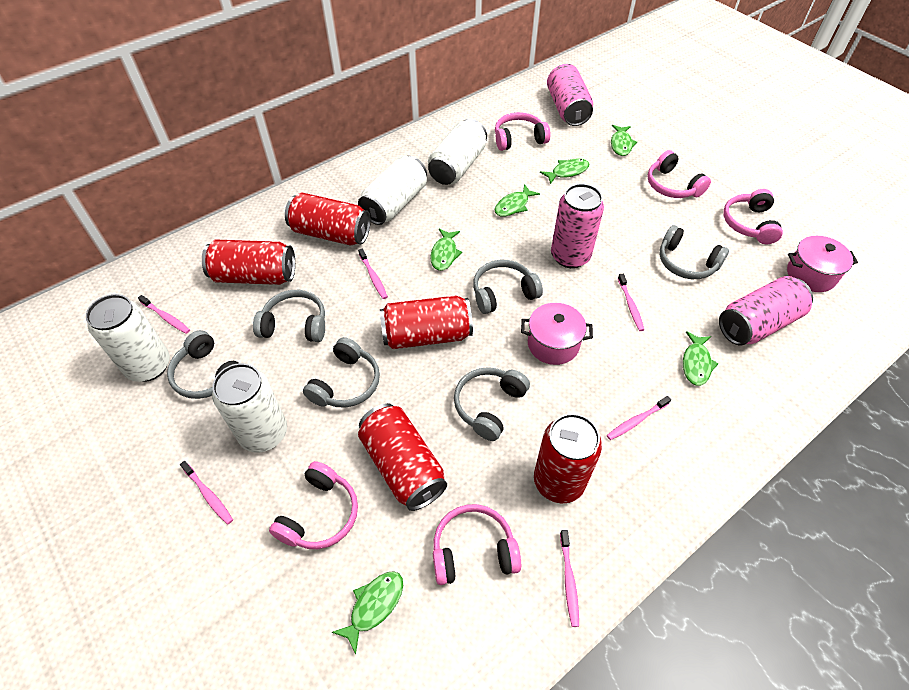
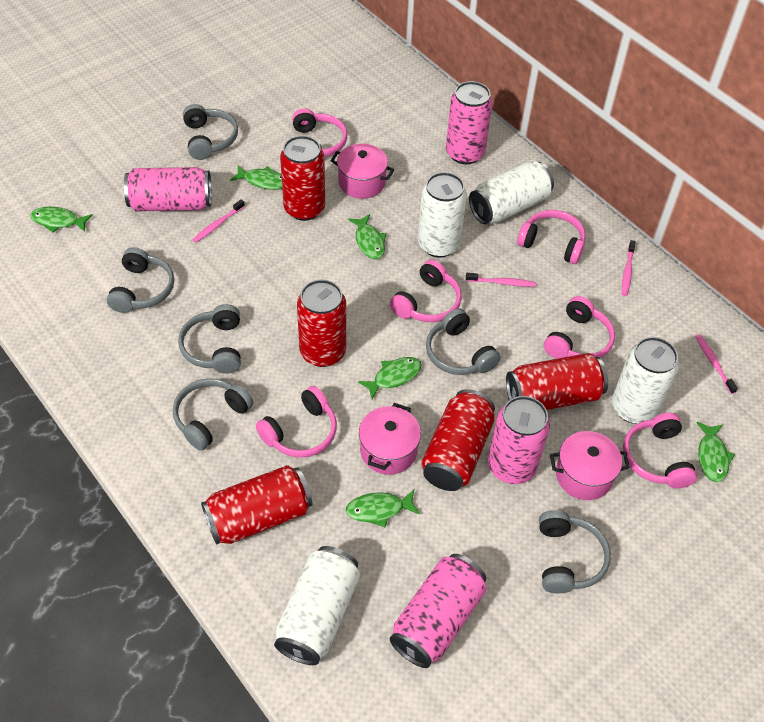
pink can: [547,64,593,126] [551,184,604,268] [719,276,813,346] = 3 -> [124,167,212,211] [390,554,487,668] [446,81,493,164] [488,396,550,484] = 4
pink headphones: [269,461,358,549] [433,504,521,585] [495,112,550,151] [647,150,711,198] [723,189,783,244] = 5 -> [256,386,337,458] [292,108,347,157] [390,260,462,322] [517,210,586,264] [544,296,615,359] [623,413,697,488] = 6
pink pot: [521,303,593,365] [787,236,858,292] = 2 -> [331,144,394,199] [359,403,421,475] [550,431,630,500] = 3
pink toothbrush: [138,295,190,334] [180,461,233,525] [358,248,388,299] [560,530,579,627] [607,396,671,440] [618,274,644,331] = 6 -> [192,200,245,243] [466,273,536,287] [622,240,636,296] [695,334,738,394] = 4

